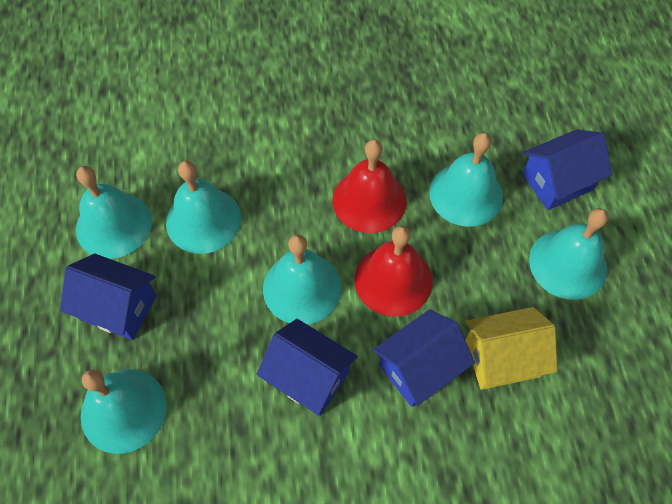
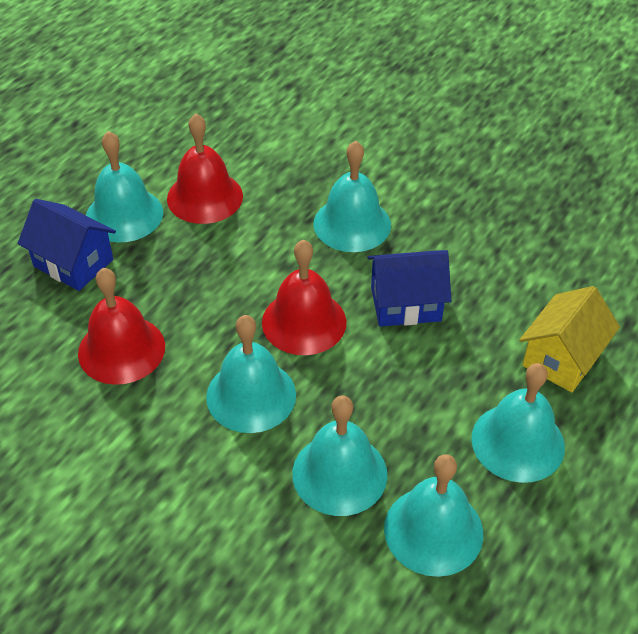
blue house: [60,254,157,340] [256,319,358,416] [373,309,475,407] [522,129,612,210] = 4 -> [18,199,116,291] [367,250,451,327] = 2
red bell: [333,139,406,233] [354,226,433,317] = 2 -> [78,268,165,385] [167,114,243,224] [262,240,346,355] = 3

